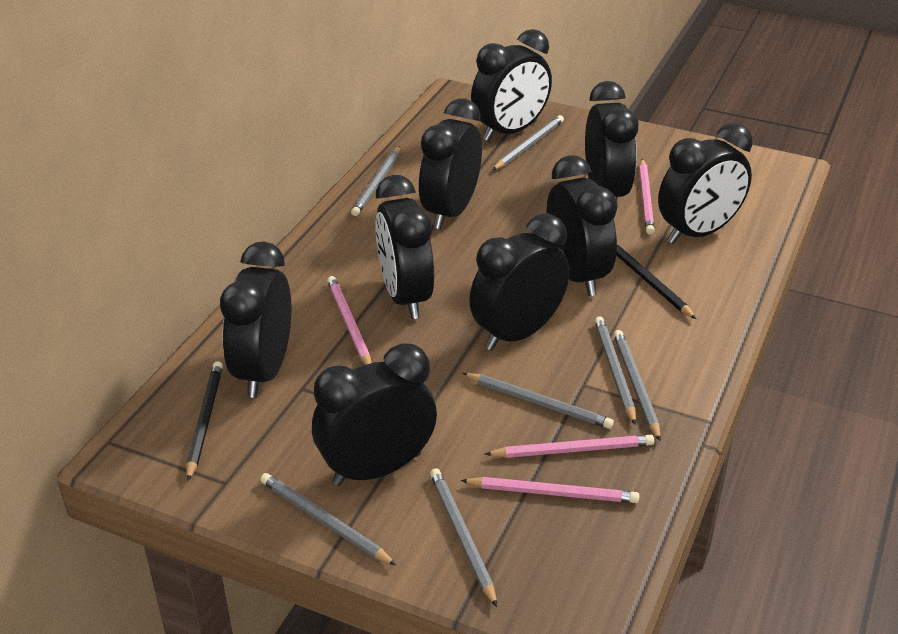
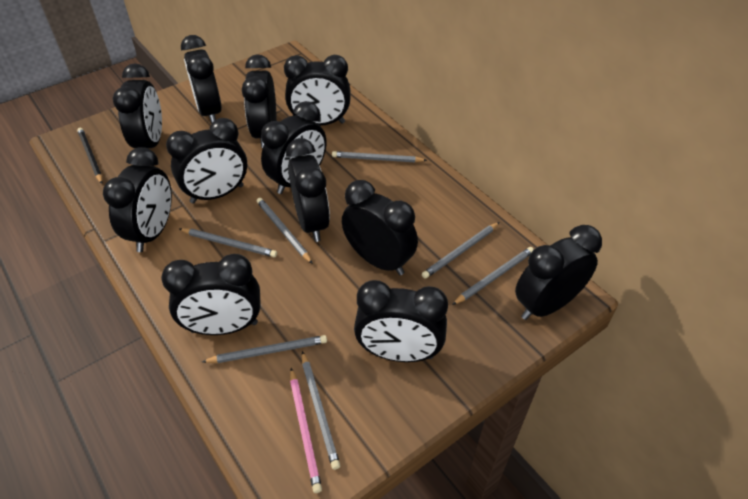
black clock: [220,242,291,398] [312,343,437,486] [375,175,434,319] [419,99,482,229] [469,213,570,351] [471,29,552,141] [547,155,618,296] [585,81,638,200] [658,123,753,244] = 9 -> [103,147,172,252] [113,63,162,148] [161,254,261,335] [166,118,247,204] [181,35,222,124] [242,54,276,148] [261,101,327,194] [284,55,350,126] [286,138,330,242] [342,180,418,275] [354,280,448,362] [515,225,602,320] = 12
black pencil: [187,361,223,481] [616,244,696,319] = 2 -> [77,128,103,184] = 1
pink pencil: [327,276,371,365] [461,477,639,503] [485,435,654,458] [639,159,655,235] = 4 -> [290,368,322,493] = 1

